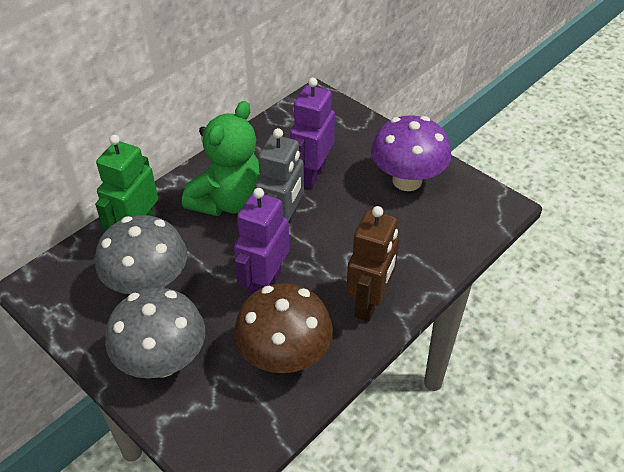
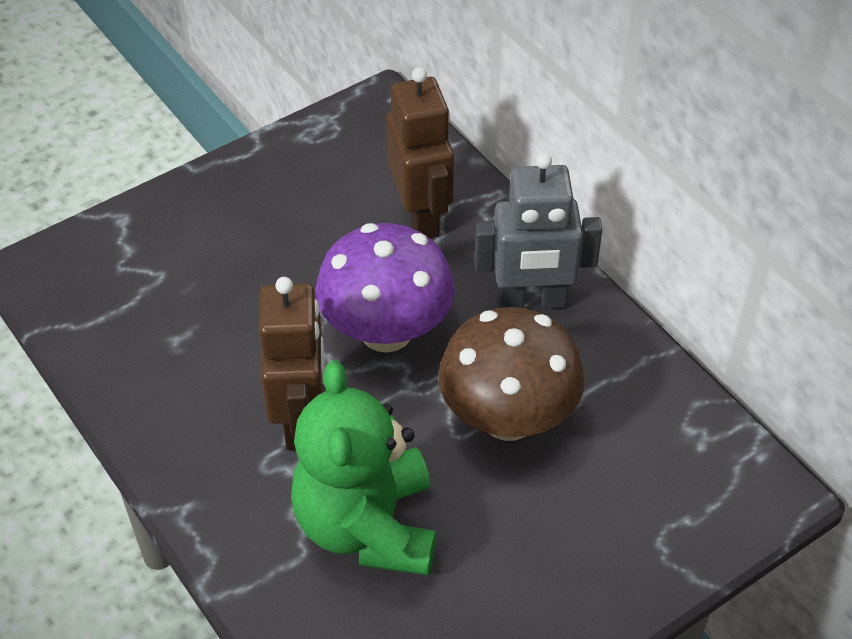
brown robot: [346,206,399,322] = 1 -> [259,277,325,450] [386,67,454,238] = 2
green robot: [95,135,158,230] = 1 -> none = 0
grey mushroom: [95,215,187,294] [105,288,205,378] = 2 -> none = 0
purple robot: [234,188,289,296] [290,78,335,189] = 2 -> none = 0

